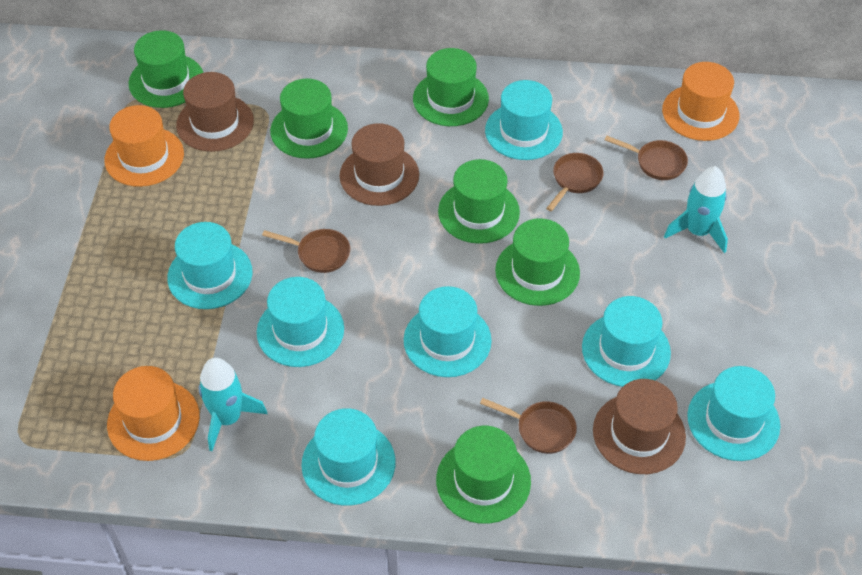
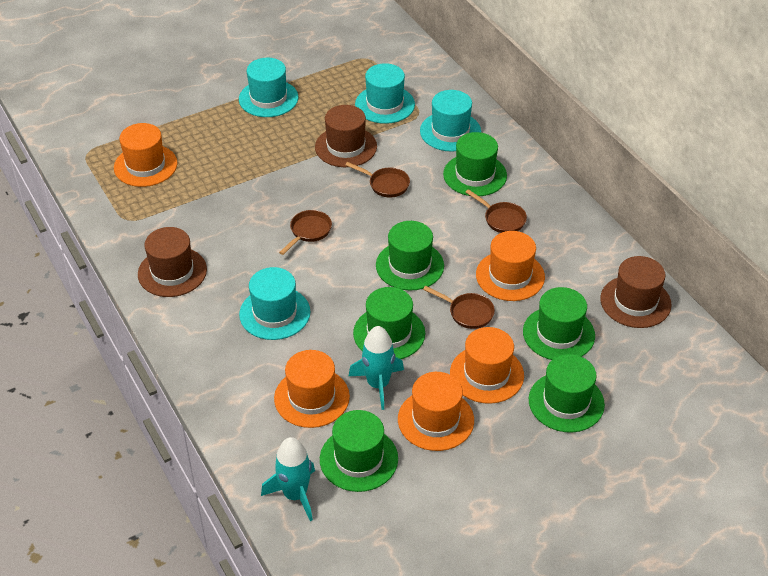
orange hat: [104,105,184,187] [107,366,200,461] [662,62,740,141] = 3 -> [114,123,177,187] [274,350,350,428] [398,372,474,451] [450,327,524,404] [476,231,545,301] = 5
turquoise hat: [167,222,252,309] [257,277,344,367] [302,408,396,506] [404,286,492,377] [485,80,563,160] [582,296,671,387] [687,366,780,461] = 7 -> [239,58,298,117] [239,267,310,340] [355,63,415,124] [420,90,481,152] = 4

